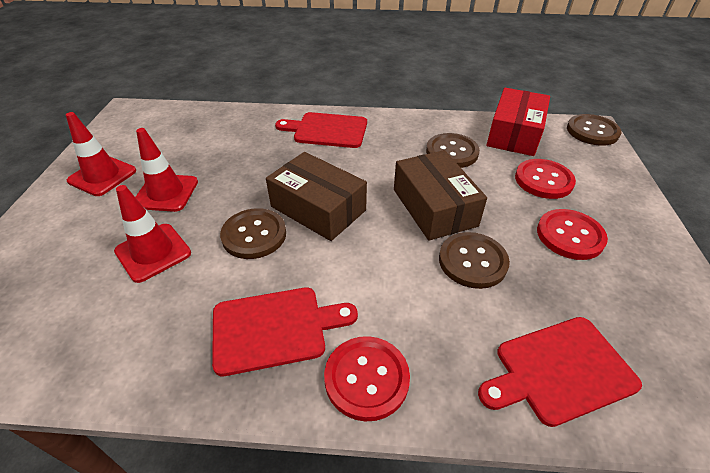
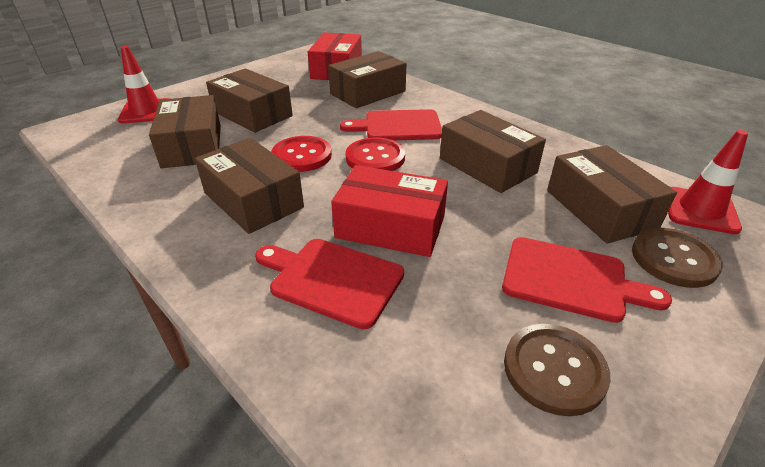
brown box: [266,152,367,241] [394,150,487,241] = 2 -> [149,95,221,169] [195,138,304,234] [206,68,293,133] [328,51,406,108] [440,110,546,193] [547,145,677,244] = 6
brown button: [220,208,286,259] [426,133,480,168] [439,232,510,289] [567,114,621,146] = 4 -> [504,324,610,416] [632,228,723,288] = 2
red box: [486,88,550,156] = 1 -> [308,32,362,80] [331,165,448,257] = 2
red button: [324,336,410,421] [515,159,576,199] [537,209,608,260] = 3 -> [271,136,332,172] [345,137,405,171] = 2
red traffic cone: [66,112,136,196] [114,185,191,283] [135,128,198,212] = 3 -> [118,46,169,124] [668,130,748,234] = 2

